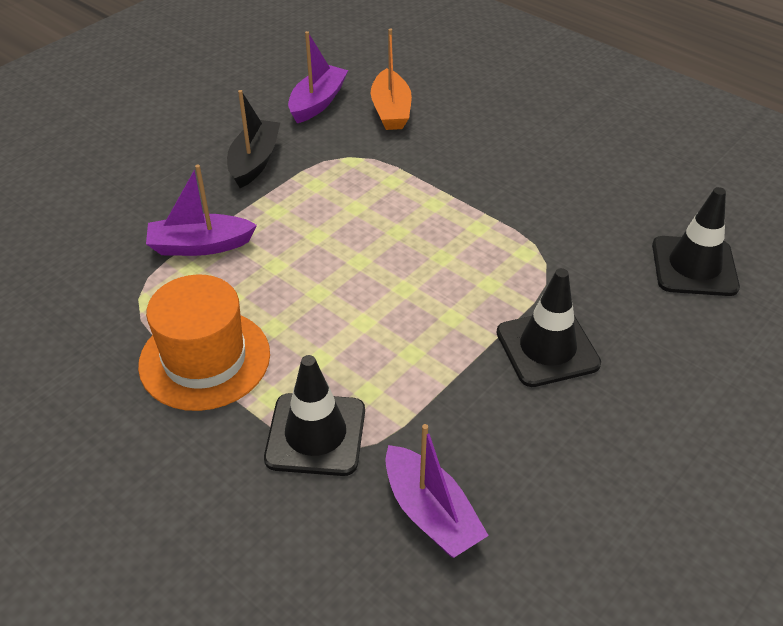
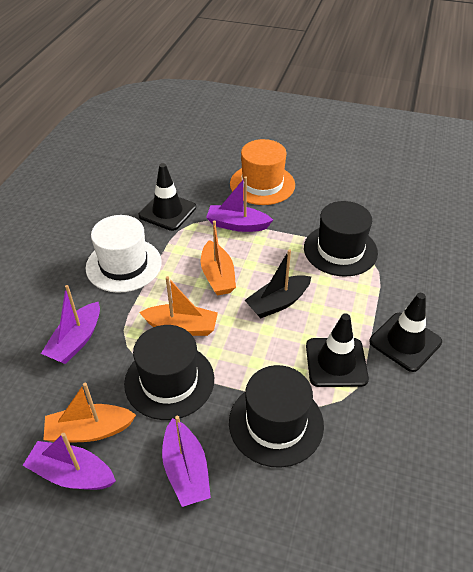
black hat: none = 0 -> [124,325,214,420] [229,365,324,468] [304,201,378,277] = 3
orange boat: [371,29,412,130] = 1 -> [44,383,136,442] [139,276,218,336] [201,220,236,296] = 3
purple boat: [146,165,257,256] [288,31,348,123] [385,424,489,558] = 3 -> [23,433,116,490] [41,285,100,364] [162,416,211,507] [206,176,273,232] = 4
white hat: none = 0 -> [85,215,162,293] = 1

